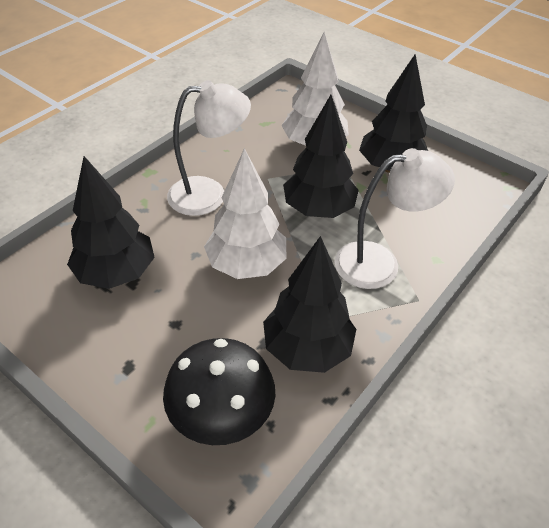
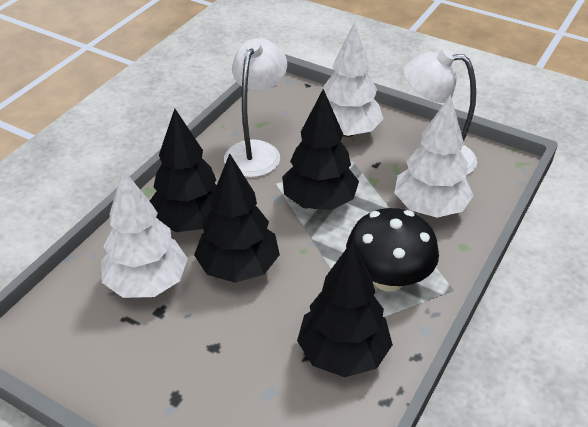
white tree: [204,148,287,279] [281,32,349,146] = 2 -> [101,169,188,298] [323,22,383,137] [395,95,474,218] = 3

